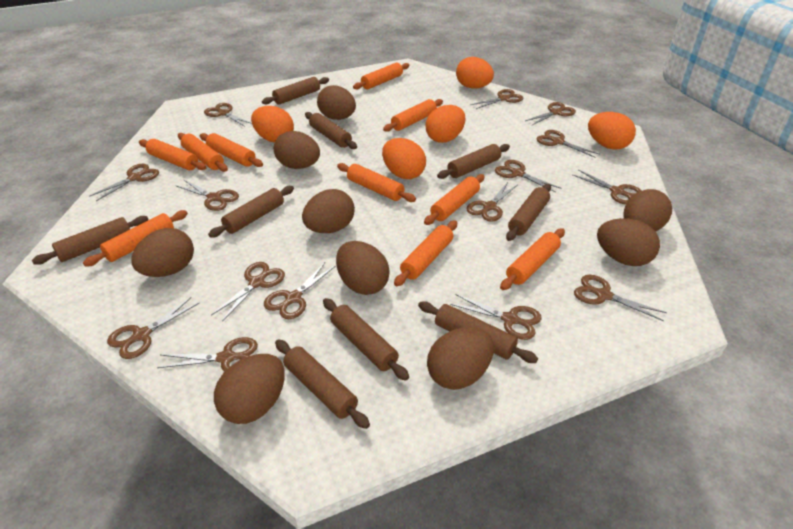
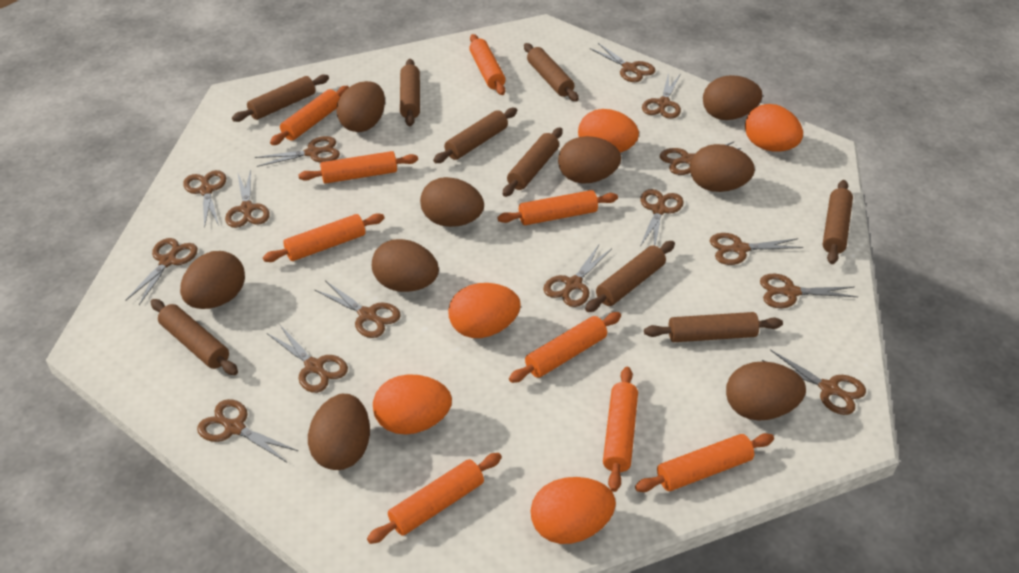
orange rolling pin: [83,210,188,267] [139,139,207,170] [178,133,228,172] [200,133,263,167] [337,163,416,202] [353,63,409,89] [383,99,443,132] [394,220,457,286] [424,174,485,225] [500,228,565,290] = 10 -> [263,213,384,262] [270,86,349,145] [298,151,418,184] [367,453,502,544] [469,34,506,95] [497,190,618,225] [509,312,621,383] [603,367,638,492] [635,433,774,492] = 9

